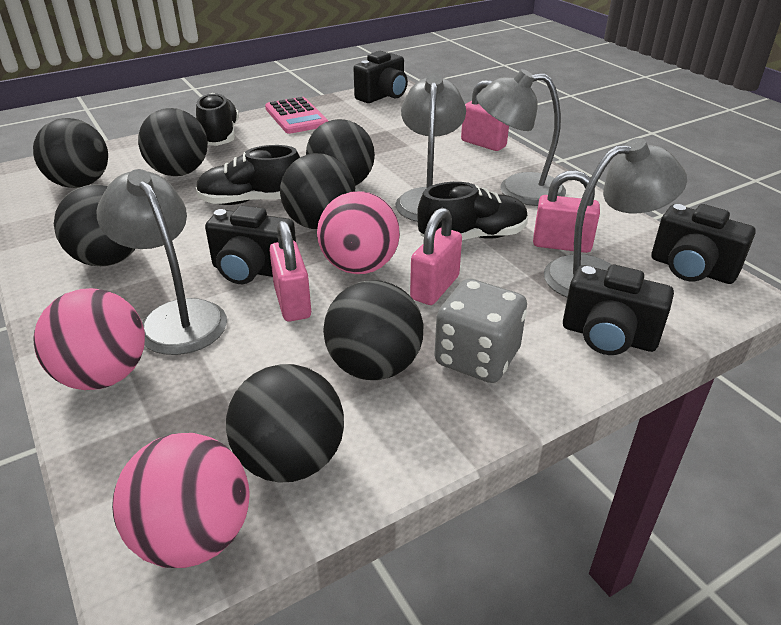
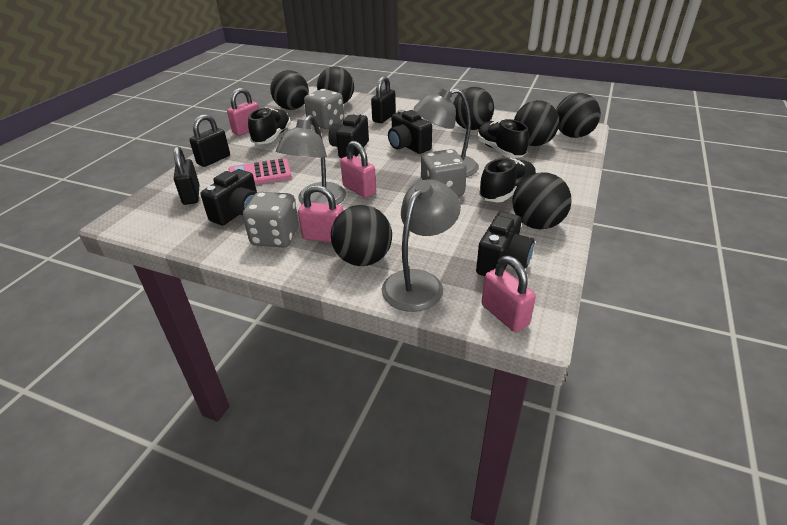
black padlock: none = 0 -> [174,146,200,205] [189,114,230,167] [371,76,396,123] = 3
grey dice: [434,279,527,383] = 1 -> [243,192,299,248] [304,89,344,129] [421,149,467,196] = 3
grey lamp: [96,169,227,355] [395,73,466,222] [476,69,566,206] [544,138,687,297] = 4 -> [276,115,346,205] [382,179,461,312] [414,87,479,177] = 3
pink ball: [33,288,145,390] [112,433,249,568] [317,191,400,274] = 3 -> none = 0

